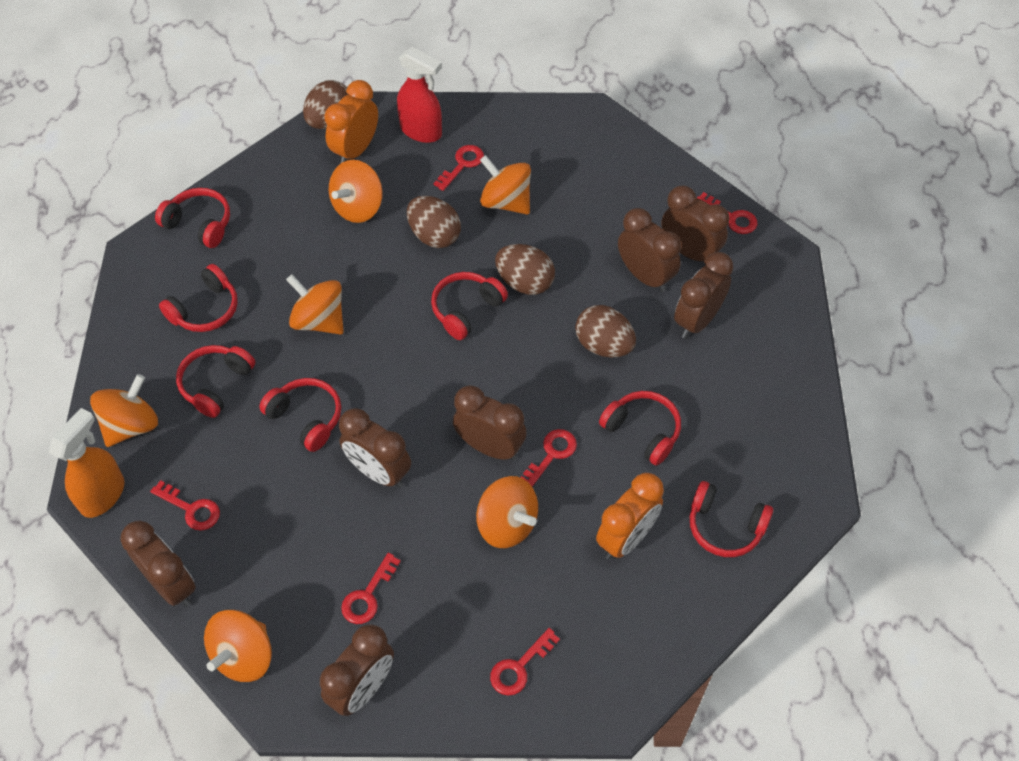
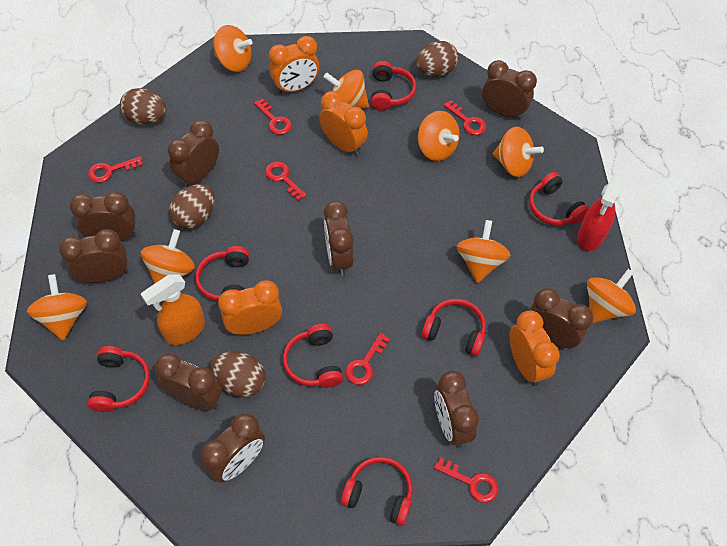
brown clock: [120,521,196,607] [320,624,394,716] [339,408,411,488] [453,385,527,460] [618,208,681,292] [661,186,729,261] [674,252,733,339] = 7 -> [59,229,128,283] [70,192,136,241] [155,353,222,411] [168,120,219,188] [201,413,265,483] [324,200,354,276] [434,371,479,448] [482,60,537,119] [529,288,593,349] = 9
orange clock: [324,80,378,164] [596,473,664,560] = 2 -> [218,280,282,335] [269,36,319,94] [319,91,368,156] [509,311,560,386] = 4
orange spinning top: [90,374,158,447] [204,610,272,682] [286,274,344,335] [329,160,383,223] [476,476,538,548] [480,155,531,214] = 6 -> [27,274,87,341] [141,229,195,284] [214,25,252,72] [324,70,369,108] [418,111,459,161] [457,220,510,283] [493,126,544,177] [587,269,636,323] = 8

